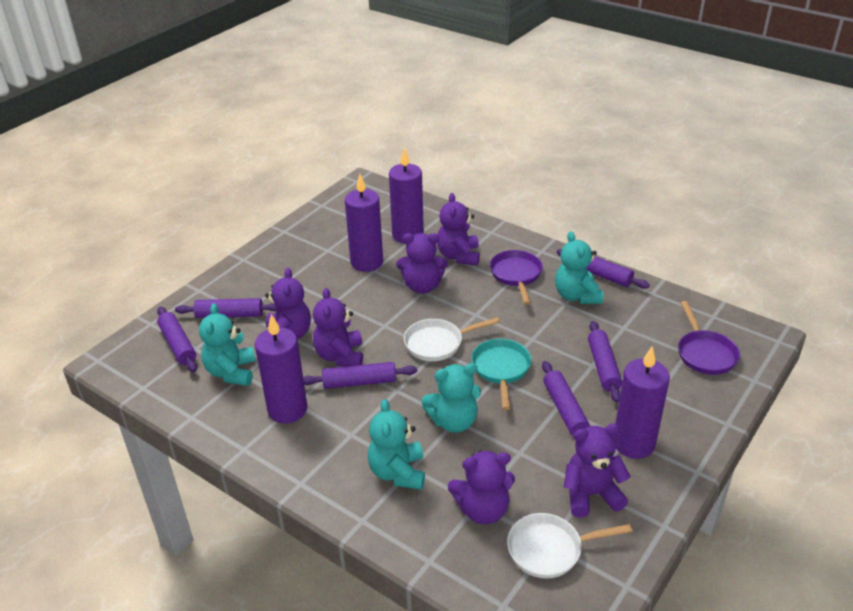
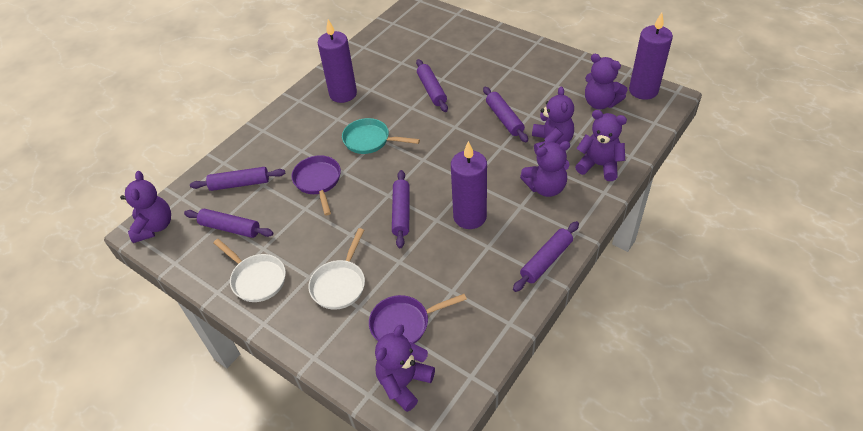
purple candle: [255,314,307,424] [345,174,383,272] [389,148,424,244] [613,347,670,459] = 4 -> [318,19,357,103] [451,141,487,229] [629,13,673,100] = 3
turquoise teddy bear: [199,303,256,386] [368,399,425,490] [421,363,481,433] [555,231,603,304] = 4 -> none = 0

